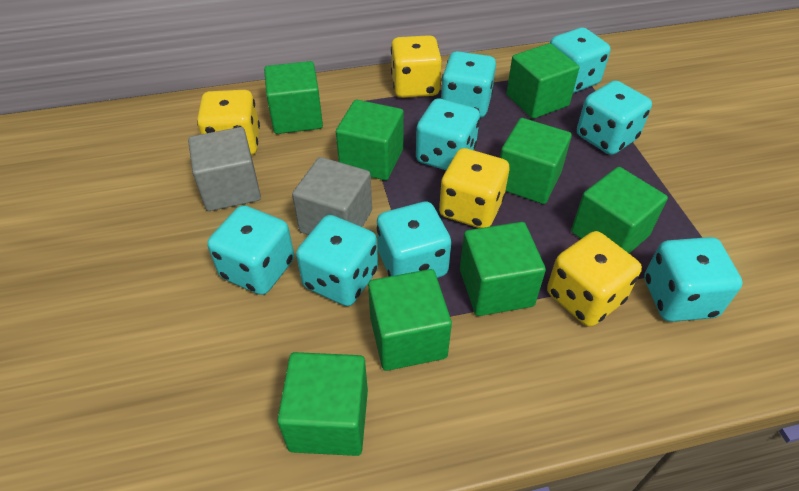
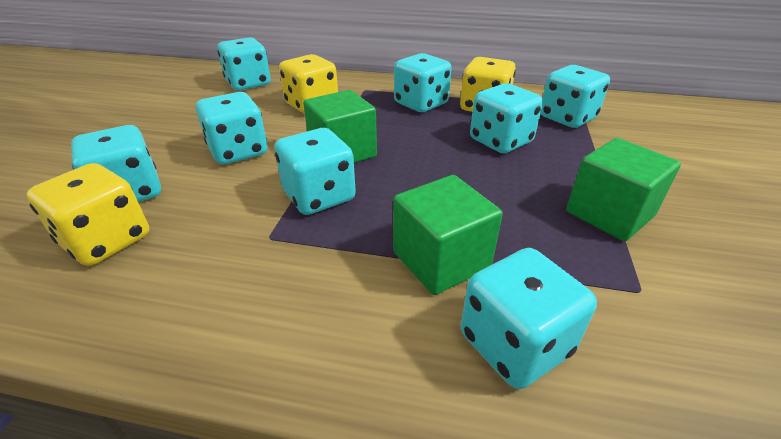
green cube: [264,61,323,134] [277,352,368,456] [336,100,404,180] [368,269,452,371] [460,222,546,316] [500,118,572,204] [506,43,579,119] [571,167,668,253] = 8 -> [303,90,377,163] [393,175,503,295] [566,138,681,241] = 3
grey cube: [188,127,261,211] [292,157,372,235] = 2 -> none = 0
yellow dice: [197,90,260,155] [391,35,442,98] [439,148,509,228] [547,231,642,327] = 4 -> [27,163,149,266] [279,54,338,113] [460,57,516,112] = 3

